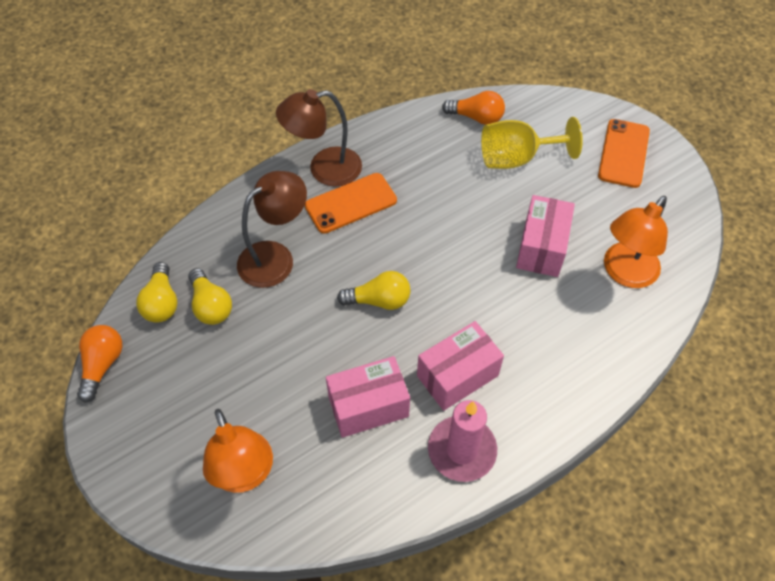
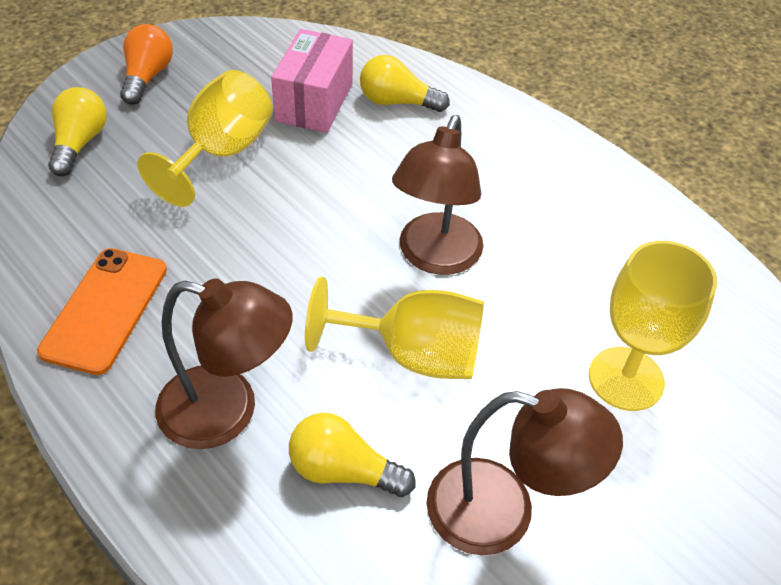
brown lamp: [237,171,307,288] [276,89,362,187] = 2 -> [155,278,292,449] [392,115,483,275] [426,388,623,555] = 3
orange lamp: [203,409,273,493] [604,196,668,288] = 2 -> none = 0
orange light bulb: [77,325,123,403] [442,91,505,125] = 2 -> [120,24,173,104] = 1
orange phone: [305,173,397,234] [598,119,650,188] = 2 -> [37,248,167,375] = 1
pink box: [326,356,410,438] [417,321,504,411] [516,195,575,277] = 3 -> [271,29,353,133] = 1
pink candle: [428,400,497,482] = 1 -> none = 0
yellow goblet: [481,117,583,169] = 1 -> [137,70,273,207] [305,277,484,379] [589,241,717,411] = 3

